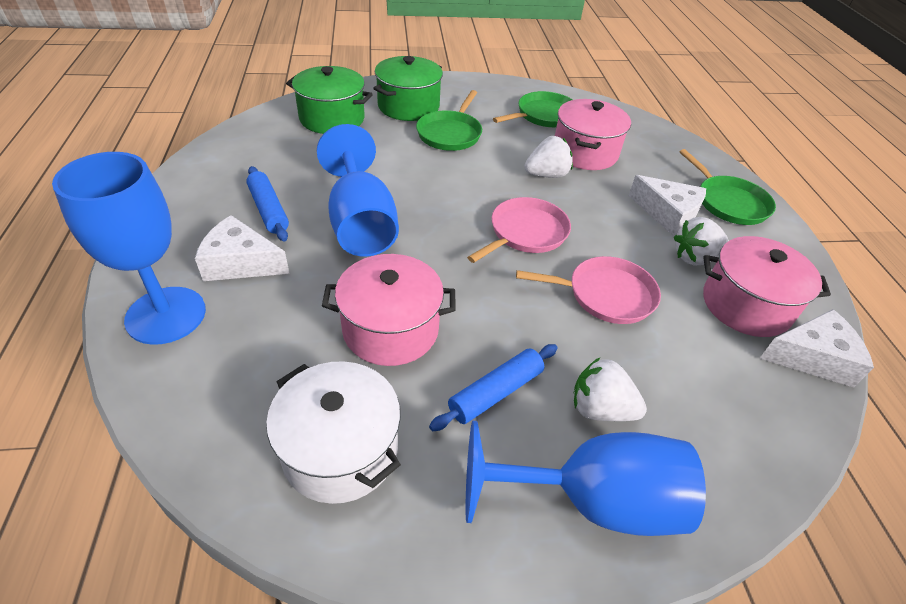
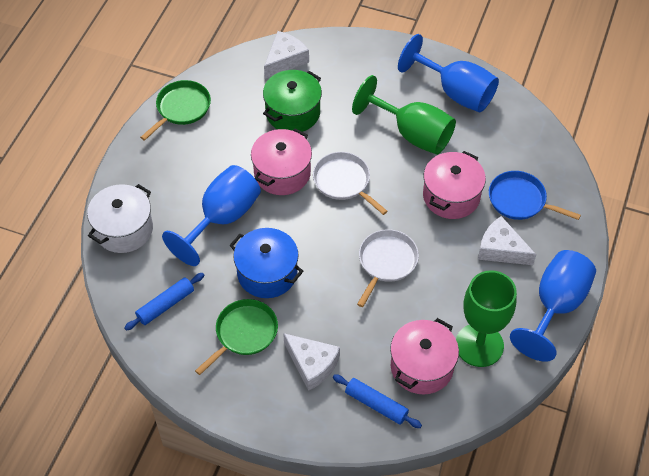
blue pan: none = 0 -> [489,171,581,220] = 1
blue pot: none = 0 -> [229,228,303,298] = 1
green goblet: none = 0 -> [352,75,456,155] [456,270,517,367] = 2
green pan: [416,90,482,151] [493,91,572,127] [679,149,776,225] = 3 -> [140,80,211,141] [195,299,278,375] = 2
green pot: [286,66,373,134] [373,56,443,121] = 2 -> [263,70,322,132] = 1
pink pan: [467,197,571,263] [516,256,661,324] = 2 -> none = 0
white pan: none = 0 -> [313,152,388,215] [357,229,419,307] = 2
white strawberry: [524,136,573,178] [574,357,647,421] [674,217,729,265] = 3 -> none = 0

